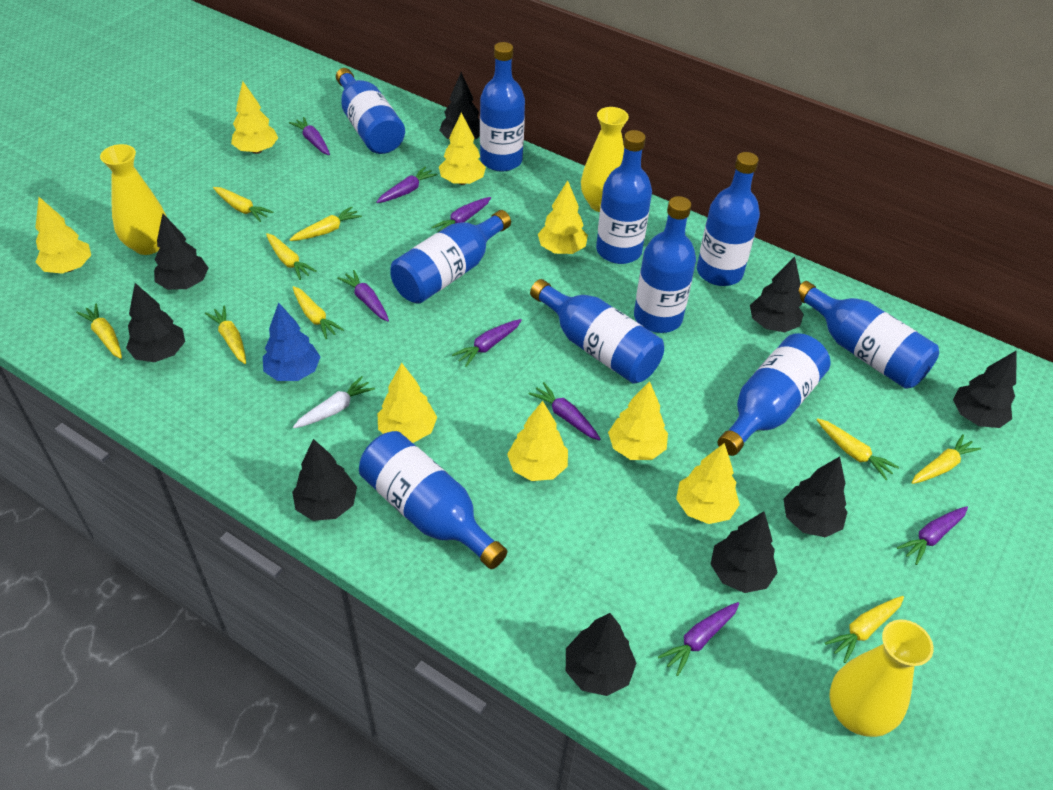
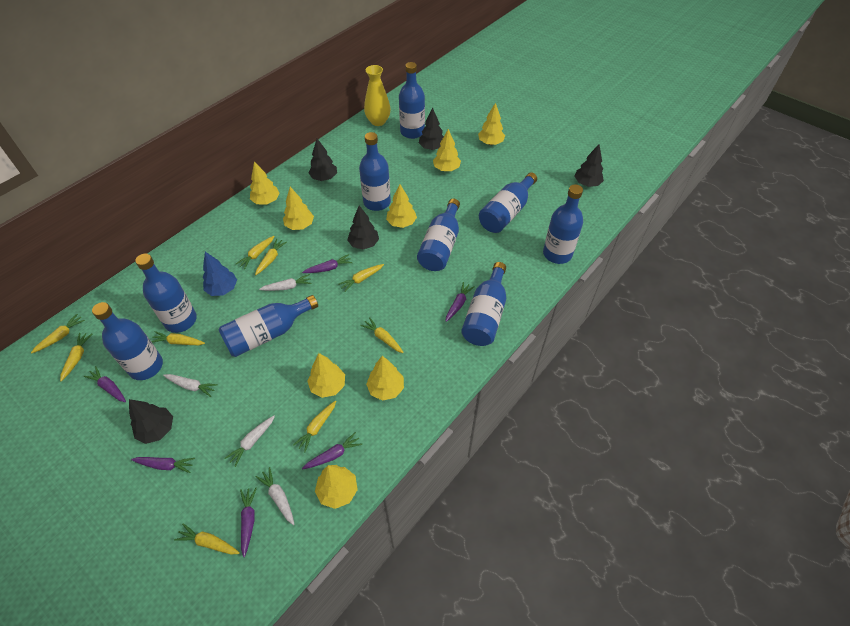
black tree: [126,283,185,362] [154,214,209,290] [292,439,357,521] [439,72,480,139] [566,613,636,696] [711,511,778,593] [750,256,804,332] [784,456,847,537] [953,350,1017,428] = 9 -> [129,399,173,444] [308,139,337,181] [347,205,379,250] [419,108,444,150] [574,144,604,187] = 5
blue bottle: [336,68,405,154] [359,431,508,569] [390,210,511,304] [480,42,525,172] [530,279,664,383] [596,130,652,264] [634,196,696,333] [697,152,760,286] [718,333,831,456] [798,281,939,389] = 10 -> [92,302,163,380] [135,254,197,333] [219,295,318,357] [359,132,391,211] [399,62,425,139] [417,199,460,271] [461,262,506,346] [479,172,537,233] [543,185,583,264] = 9
purple carrot: [289,117,330,155] [337,270,389,322] [376,167,438,203] [431,197,491,232] [452,319,522,367] [529,382,601,440] [658,602,739,676] [897,506,968,565] = 8 -> [84,366,126,402] [131,457,195,473] [240,488,257,557] [302,254,353,273] [302,432,362,469] [445,282,475,322] = 6
white carrot: [293,376,375,428] = 1 -> [163,374,218,397] [224,416,275,467] [256,467,294,525] [259,274,312,291] = 4
yellow vase: [100,144,167,255] [581,107,629,212] [829,620,933,737] = 3 -> [364,65,390,126] = 1

